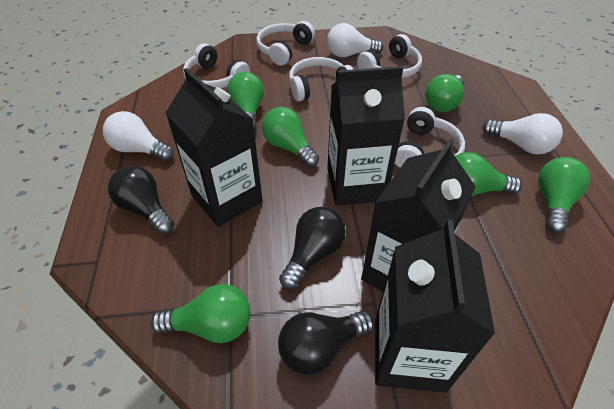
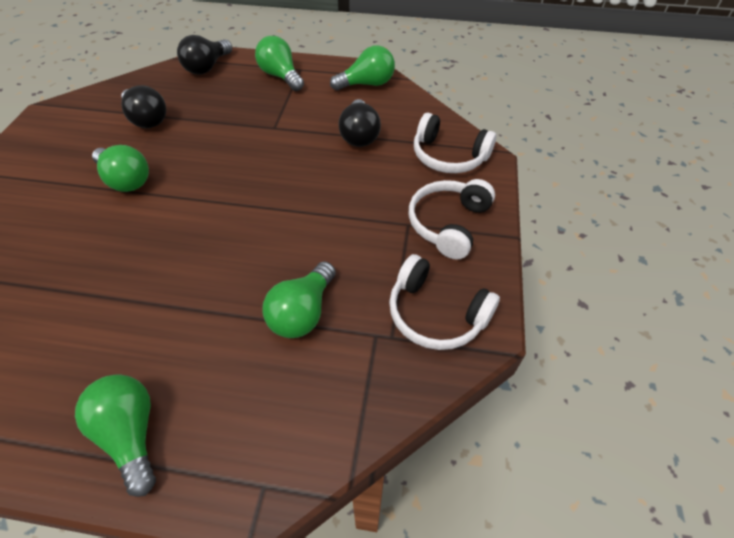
black carton: [165,68,263,227] [327,66,405,206] [361,139,476,292] [375,219,495,393] = 4 -> none = 0
green light bulb: [151,284,251,343] [227,72,264,131] [262,107,319,167] [425,74,464,112] [455,152,522,196] [538,157,590,233] = 6 -> [75,374,156,497] [92,145,149,192] [255,36,304,91] [263,261,336,338] [330,45,395,91] = 5
white headphones: [183,43,250,88] [256,21,315,66] [289,57,354,102] [357,34,422,78] [395,107,465,168] = 5 -> [389,254,500,350] [409,179,495,259] [414,113,496,173] = 3
white light bulb: [103,111,174,161] [327,23,383,57] [482,113,563,154] = 3 -> none = 0

